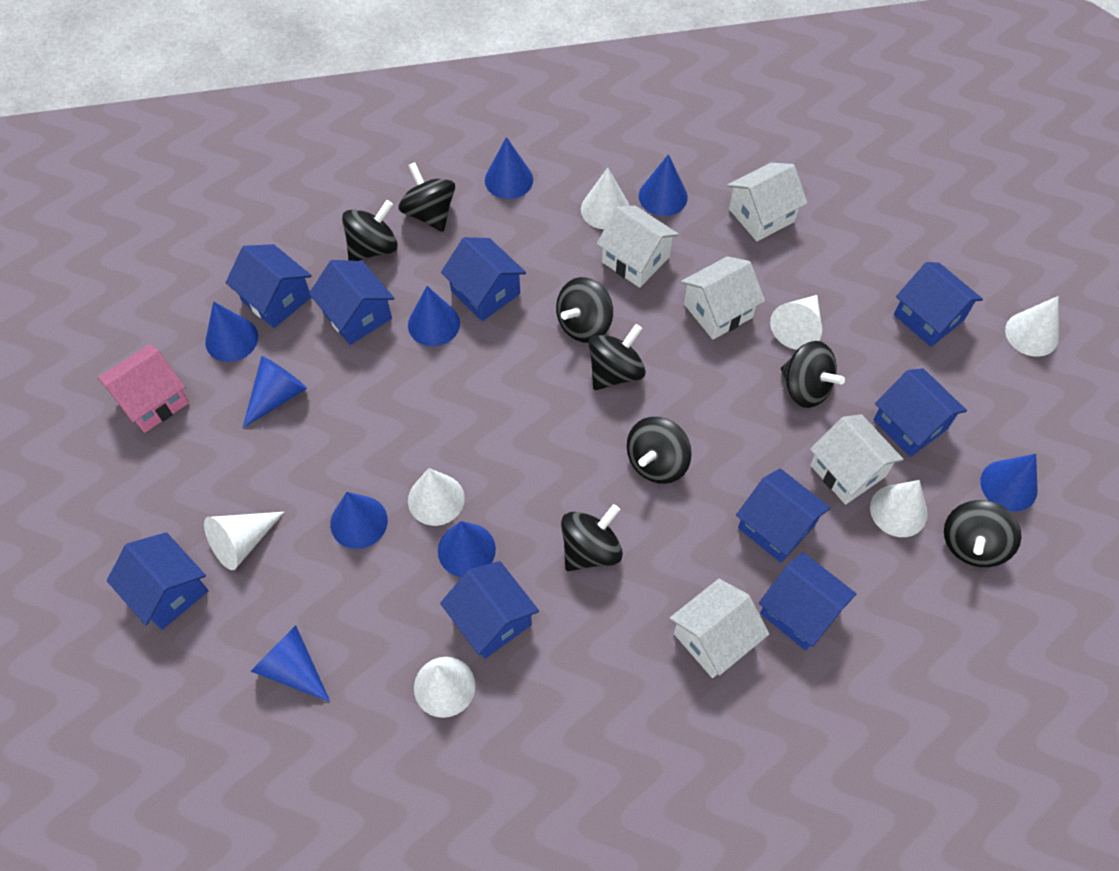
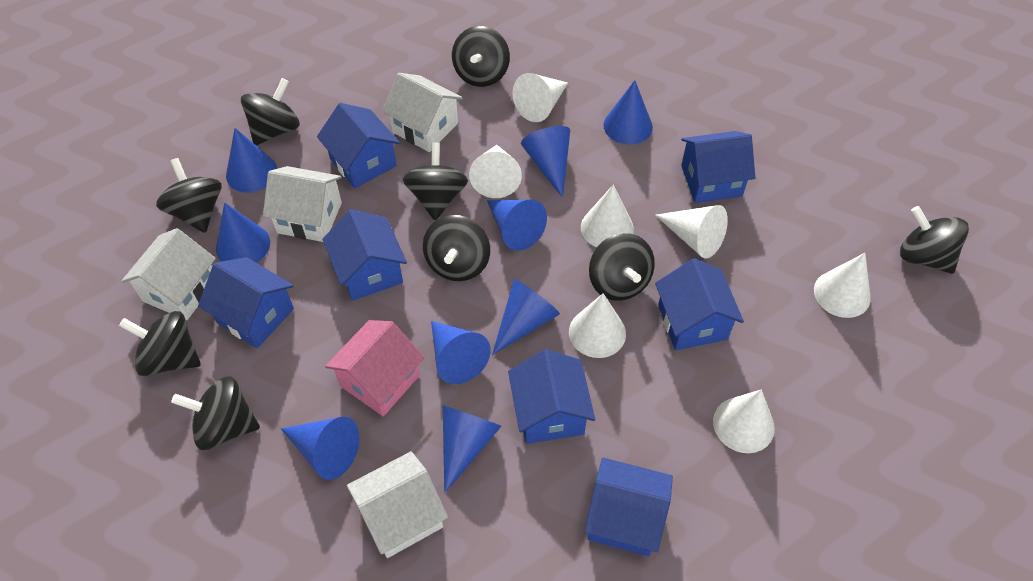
black spinning top: [342,200,398,261] [398,162,455,232] [556,277,613,343] [561,504,623,571] [588,324,646,390] [627,417,692,484] [781,341,845,408] [944,500,1021,567] = 8 -> [119,311,201,376] [156,158,222,233] [171,376,260,450] [241,78,300,146] [403,142,468,220] [423,215,490,281] [452,26,510,87] [589,233,655,301] [900,206,969,274] = 9
blue house: [107,532,208,630] [226,244,312,328] [309,260,395,345] [440,561,539,659] [441,237,526,321] [736,468,830,563] [759,552,856,650] [873,368,967,457] [894,262,983,347] = 9 -> [198,257,294,348] [317,103,400,188] [323,209,407,301] [508,349,595,444] [584,458,673,556] [655,258,744,350] [681,131,755,203] = 7
white house: [597,206,679,288] [669,579,769,678] [681,256,765,340] [727,163,808,241] [810,414,904,505] = 5 -> [121,228,216,320] [263,166,342,242] [347,451,448,558] [382,73,463,152] = 4

